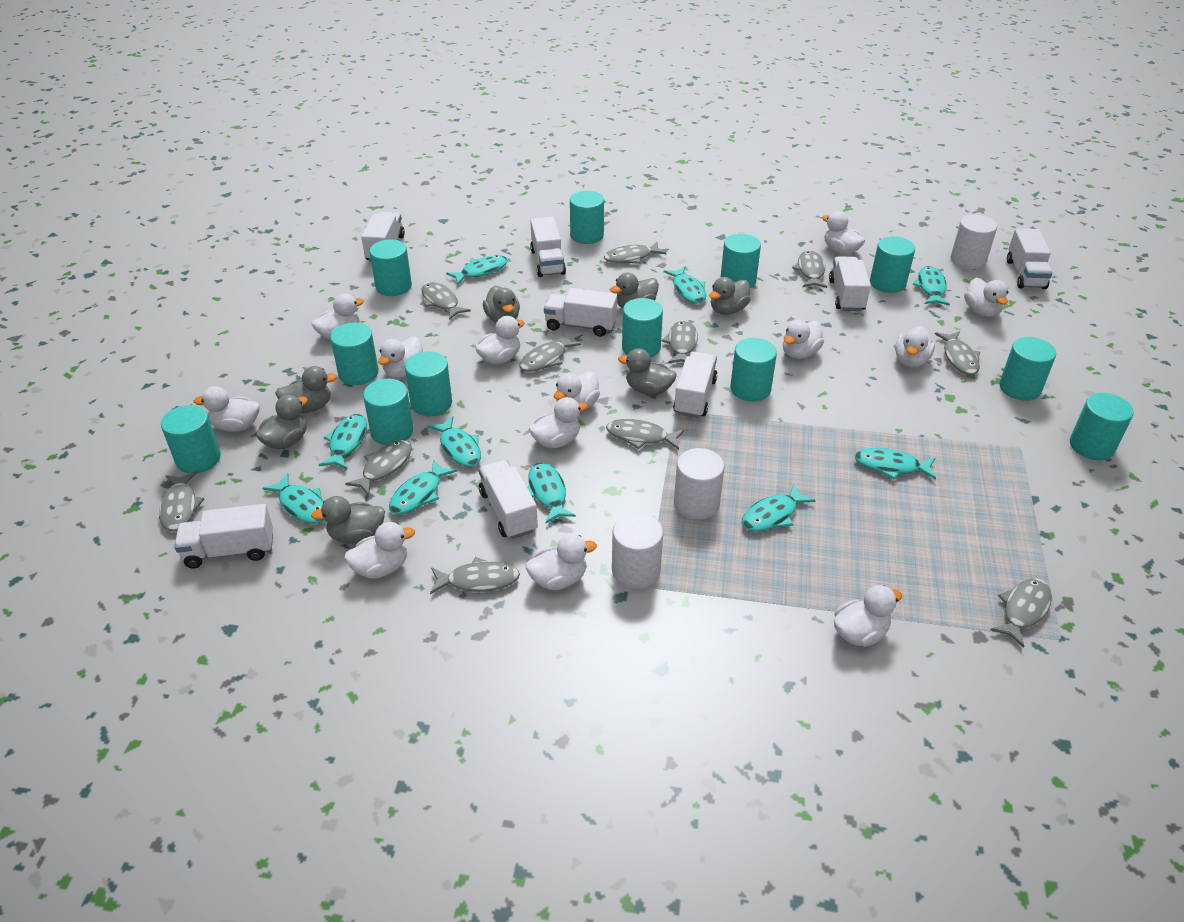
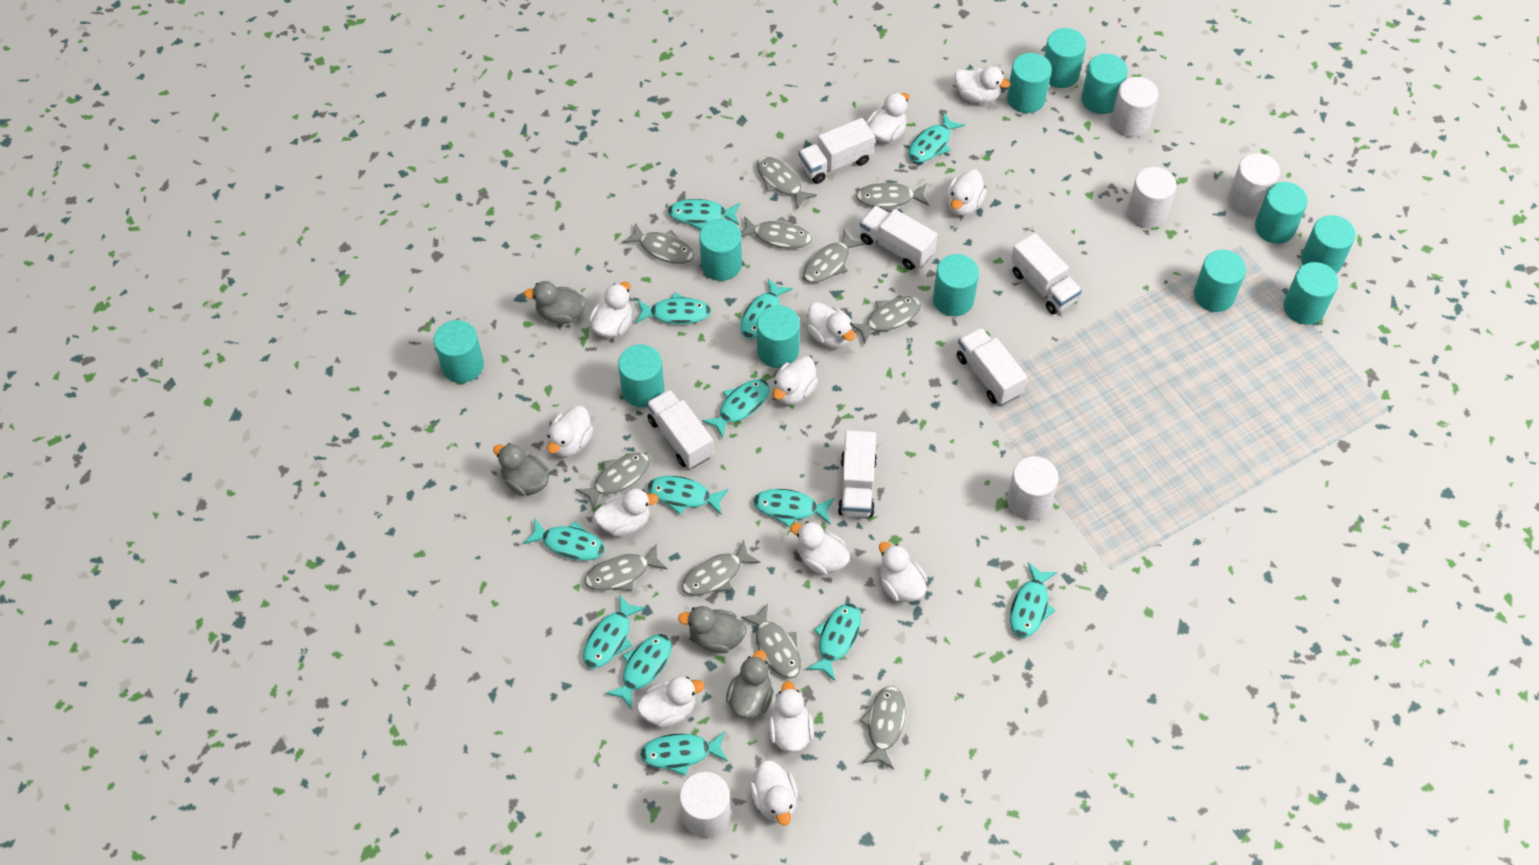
grey duck: [256,395,308,449] [275,366,337,413] [311,496,385,544] [483,286,520,323] [610,273,659,308] [618,348,677,395] [709,277,751,315] = 7 -> [493,443,549,496] [524,281,587,324] [678,606,747,653] [726,650,773,719] = 4
turquoise fish: [262,473,324,524] [319,414,367,469] [389,459,457,515] [427,416,481,467] [446,255,508,285] [528,463,576,523] [663,267,706,304] [742,483,816,532] [855,448,936,480] [913,266,950,306] = 10 -> [523,518,605,561] [583,594,646,669] [605,634,672,710] [636,293,711,324] [640,731,728,776] [648,476,729,515] [667,199,740,230] [702,379,770,439] [740,278,793,339] [753,489,834,527] [806,603,861,681] [908,113,965,163] [1010,563,1057,638] = 13
white cylinder: [612,513,663,589] [674,448,724,520] [951,214,997,270] = 3 -> [680,772,731,838] [1007,456,1059,520] [1111,77,1158,138] [1127,167,1177,228] [1228,153,1280,215] = 5
white truck: [174,504,273,568] [361,212,405,261] [479,460,538,539] [530,217,566,277] [544,288,617,337] [673,352,718,418] [829,256,871,311] [1007,228,1052,289] = 8 -> [647,389,714,469] [799,118,875,184] [838,430,877,517] [860,206,937,270] [957,328,1027,405] [1011,233,1082,314] = 6

